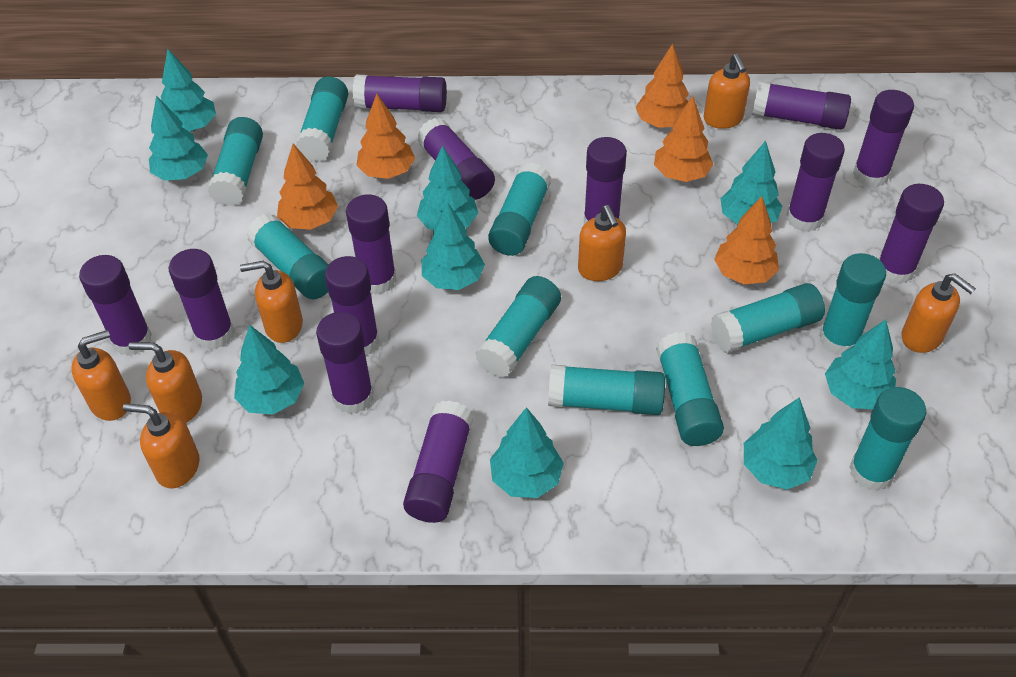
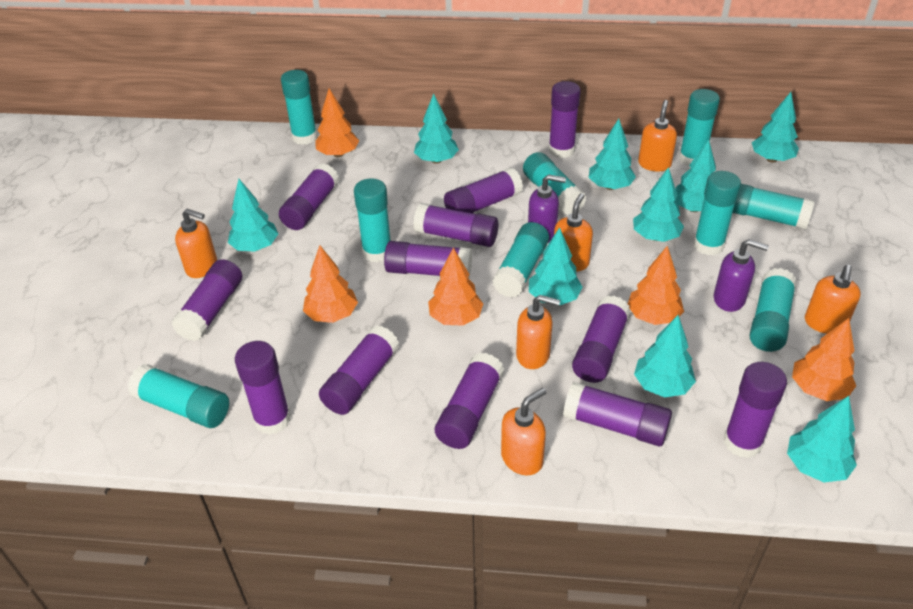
orange soap dispenser: [71,330,131,421] [123,404,200,488] [129,342,202,423] [240,261,303,343] [578,205,626,281] [704,54,750,129] [901,273,976,353] = 7 -> [175,209,217,278] [501,388,546,475] [516,295,560,369] [554,193,593,272] [638,100,677,171] [805,265,861,334] = 6
purple glue stick: [79,255,152,356] [169,249,234,350] [316,312,373,414] [325,256,379,356] [346,194,397,295] [353,75,447,112] [403,400,473,523] [417,118,495,200] [584,137,627,224] [752,81,851,130] [786,133,845,232] [853,90,914,187] [879,184,944,284] = 13 -> [172,259,242,341] [235,341,291,435] [279,163,339,230] [319,325,399,415] [384,241,472,278] [413,203,498,247] [435,353,504,449] [444,167,523,213] [549,81,581,158] [563,382,672,446] [572,296,631,383] [723,362,787,458] = 12
purple soap dispenser: none = 0 -> [528,174,566,243] [714,239,769,312] = 2
turquoise glue stick: [208,117,263,206] [247,213,329,299] [296,77,348,162] [475,276,561,378] [488,162,551,256] [548,365,665,415] [656,332,724,446] [711,283,825,353] [819,253,886,355] [849,387,926,491] = 10 -> [128,364,229,428] [281,70,317,145] [354,178,391,262] [493,222,549,298] [523,152,586,216] [679,89,720,167] [693,171,741,255] [733,184,815,229] [750,268,797,352] = 9

